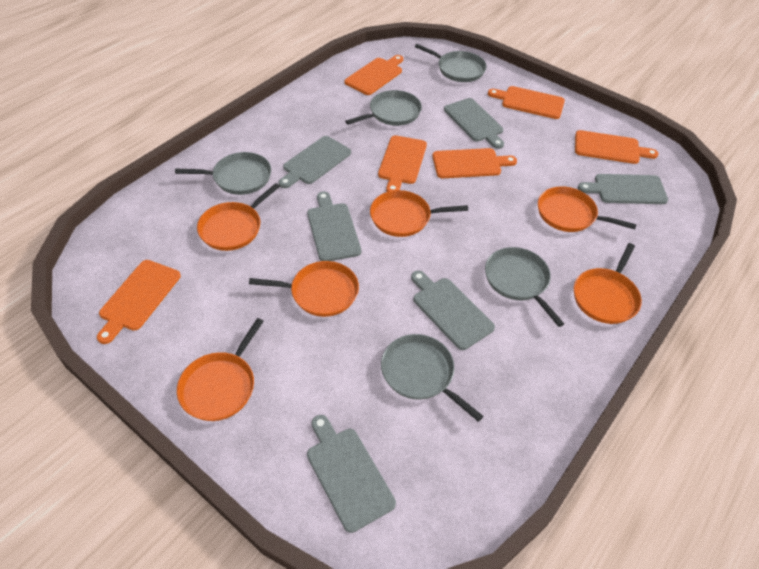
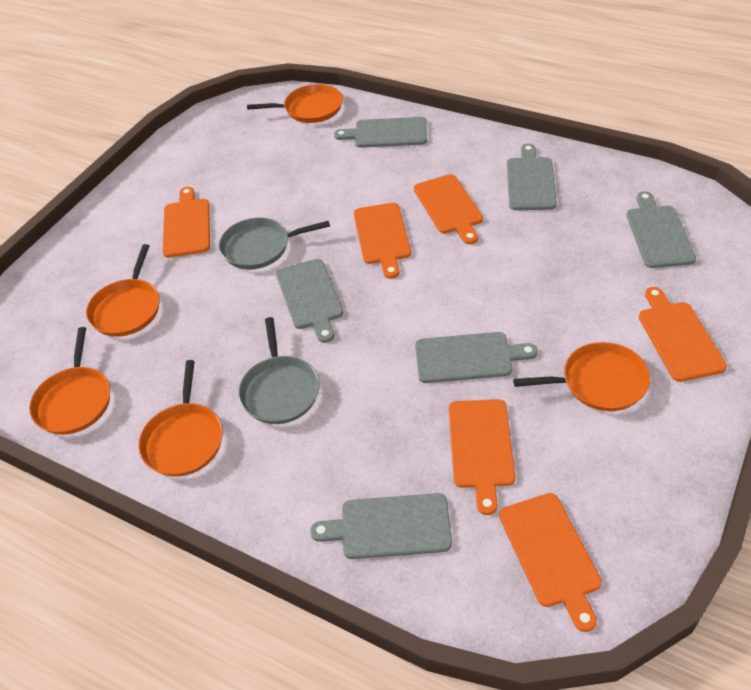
grey pan: [175,152,271,195] [345,90,422,126] [381,334,483,422] [415,44,487,82] [485,247,564,327] = 5 -> [219,218,330,269] [238,317,320,424] = 2
orange pan: [177,318,264,421] [197,183,280,251] [249,261,359,317] [370,190,468,237] [538,186,637,232] [574,243,642,324] = 6 -> [29,327,110,435] [86,244,160,337] [138,360,223,477] [247,84,343,123] [513,342,650,411] = 5

